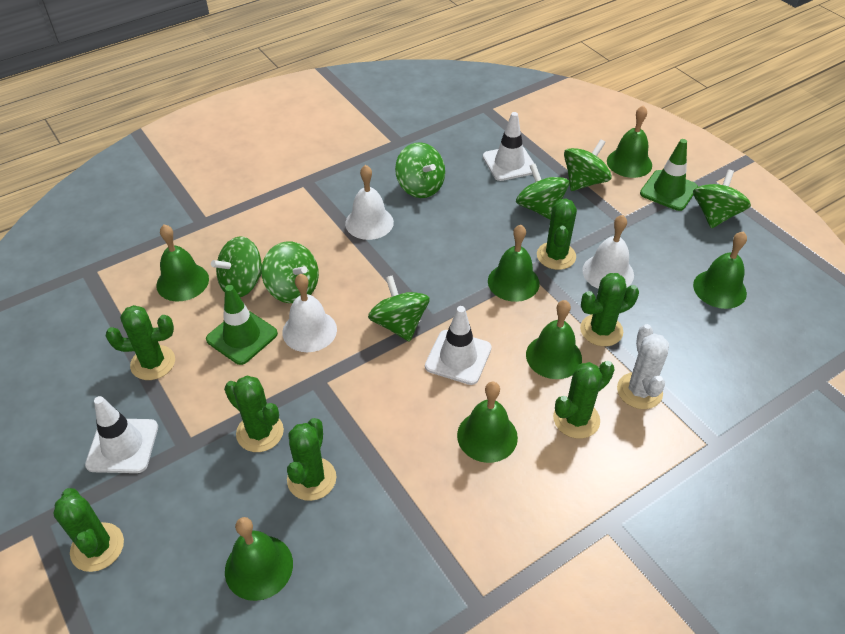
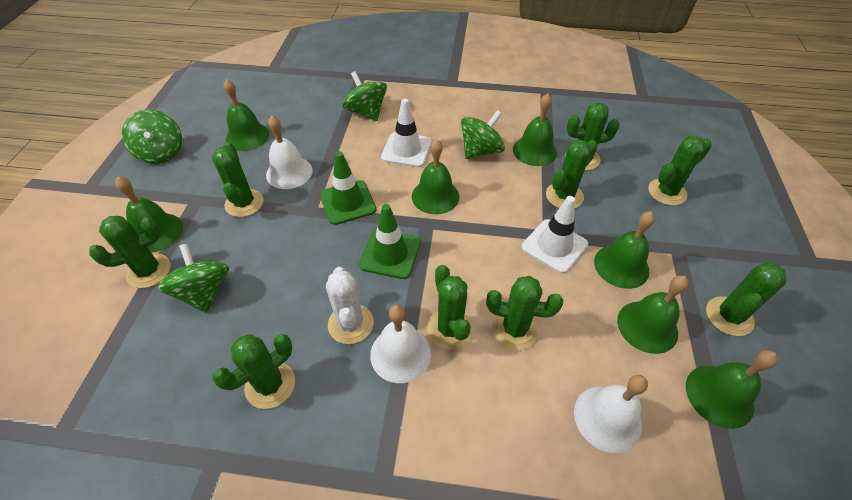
green cactus: [53,488,124,572] [106,305,175,380] [224,376,284,452] [287,418,336,501] [537,198,577,270] [553,361,615,439] [580,273,639,347] = 7 -> [89,216,170,288] [212,142,263,217] [212,334,295,409] [427,265,473,350] [486,276,563,350] [546,139,598,208] [565,102,620,170] [648,136,712,206] [706,262,786,336] = 9
green spinning top: [211,237,262,297] [261,241,319,303] [368,275,430,342] [395,143,445,198] [516,164,569,220] [564,139,612,191] [693,170,751,228] = 7 -> [122,109,182,164] [157,243,229,313] [342,71,387,121] [461,110,505,159] = 4
white traffic cone: [85,396,158,473] [425,306,492,385] [483,112,534,181] = 3 -> [381,99,432,167] [522,196,588,274] = 2

